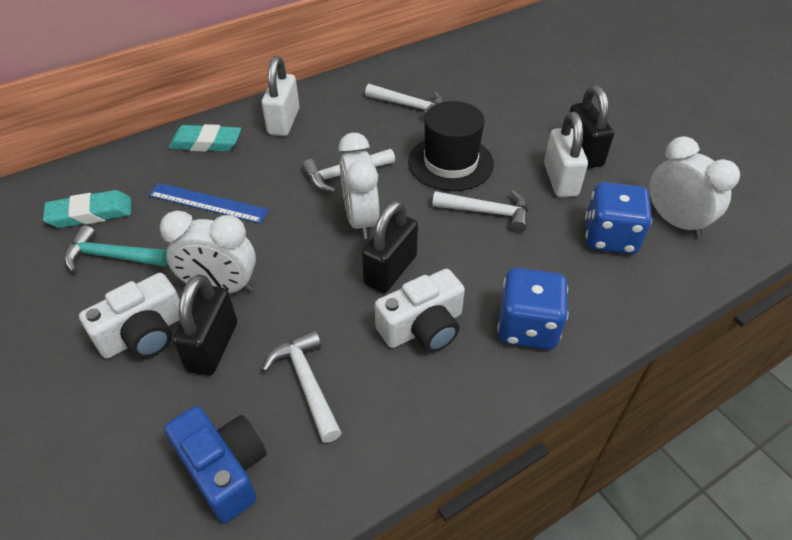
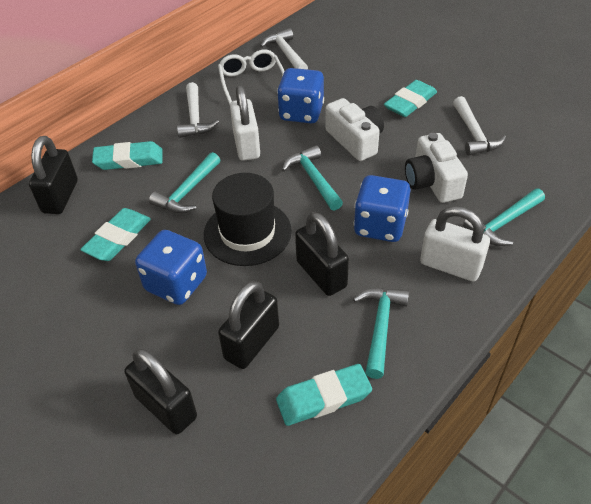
black padlock: [172,274,237,376] [362,200,418,293] [569,85,614,169] = 3 -> [29,136,78,214] [125,348,197,434] [218,281,279,369] [295,212,349,296] = 4
blue camera: [164,406,267,523] = 1 -> none = 0
blue dice: [497,268,568,350] [585,182,652,254] = 2 -> [135,230,207,305] [277,68,324,123] [353,175,411,242] = 3
blue ruler: [148,183,269,224] = 1 -> none = 0
turquoise eraser: [43,190,131,228] [169,124,241,152] = 2 -> [80,208,151,261] [92,141,163,170] [276,364,372,426] [384,80,437,117] = 4
turquoise hammer: [64,225,168,273] = 1 -> [149,152,220,214] [282,145,343,211] [353,288,409,379] [463,188,545,246] = 4
white clock: [160,211,256,294] [338,133,379,239] [649,136,740,238] = 3 -> none = 0
white glasses: none = 0 -> [218,49,284,105] = 1
white hammer: [262,330,342,443] [302,149,395,193] [365,84,443,121] [432,190,528,233] = 4 -> [177,82,219,138] [260,28,308,70] [453,96,506,155] = 3

